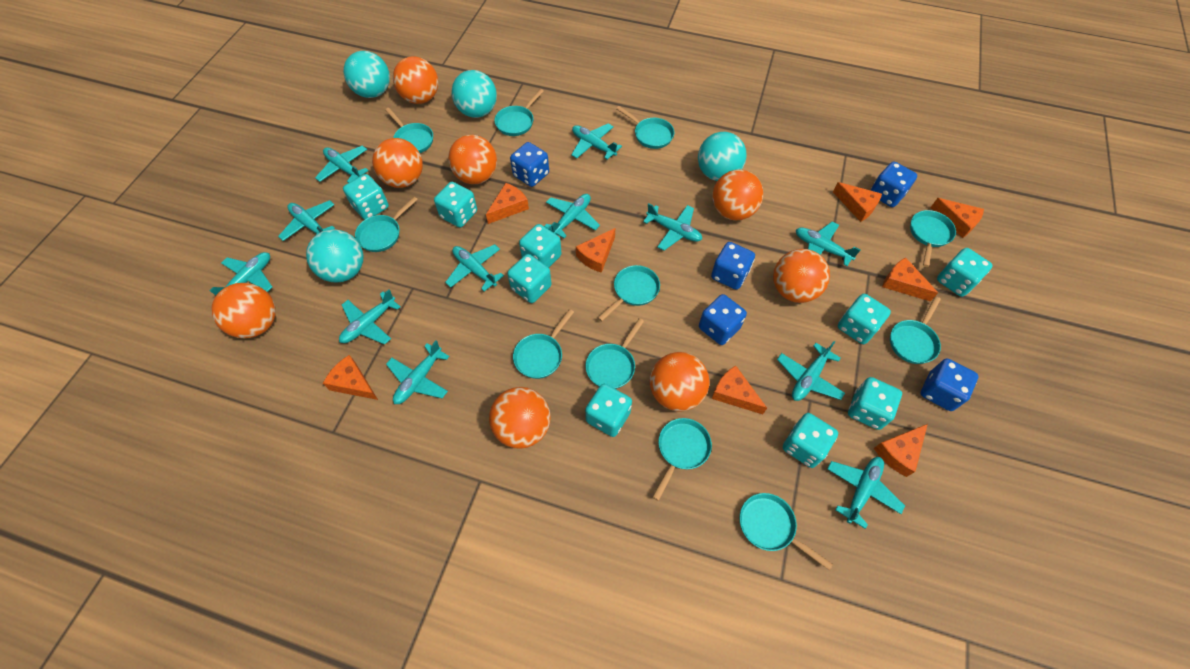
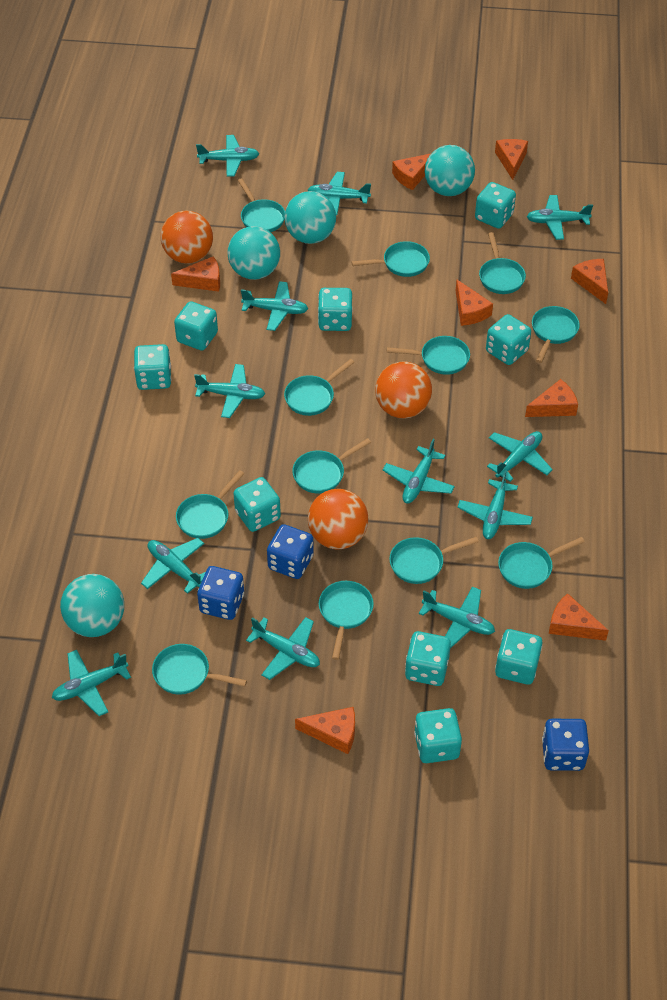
blue dice: [510,142,549,187] [699,294,747,345] [711,242,755,290] [870,162,917,207] [920,358,978,411] = 5 -> [197,566,244,620] [267,524,314,579] [542,719,589,771] = 3
orange ball: [211,283,276,338] [372,138,423,188] [393,56,438,104] [448,135,497,184] [489,387,551,449] [650,352,710,411] [712,170,763,220] [773,249,830,303] = 8 -> [161,210,213,264] [308,489,369,550] [375,361,432,419] = 3
turquoise pan: [355,197,418,252] [385,108,433,153] [494,89,544,136] [513,309,574,379] [585,318,644,389] [598,265,660,321] [616,106,674,149] [653,418,712,501] [740,493,833,570] [890,296,941,364] [910,210,956,267] = 11 -> [152,644,247,695] [176,470,244,539] [238,178,285,232] [284,359,355,416] [292,438,371,493] [319,581,374,660] [351,241,430,277] [387,336,470,375] [389,537,479,584] [479,232,526,294] [498,537,585,589] [532,306,580,363] = 12

